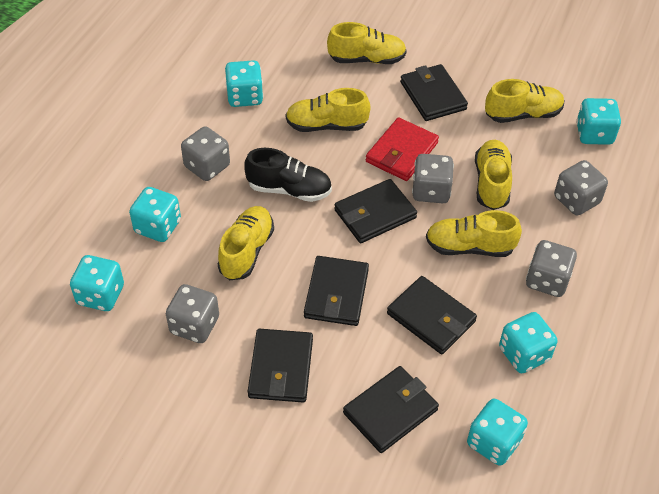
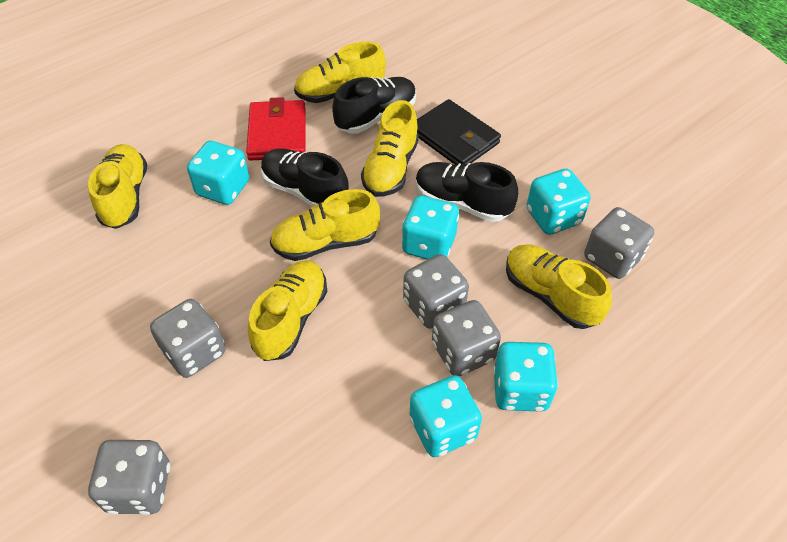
black shoe: [244,148,332,202] = 1 -> [261,148,349,207] [332,77,416,134] [416,162,519,222] = 3
black wallet: [248,329,313,403] [304,256,369,326] [334,179,417,243] [343,366,439,453] [387,276,477,354] [400,64,468,121] = 6 -> [417,99,501,165] = 1
turquoise dice: [70,255,124,311] [129,187,181,242] [225,60,263,107] [467,399,528,466] [499,312,558,373] [576,98,621,145] = 6 -> [187,141,249,205] [402,195,459,260] [410,375,482,457] [493,342,558,412] [527,169,590,235] = 5

